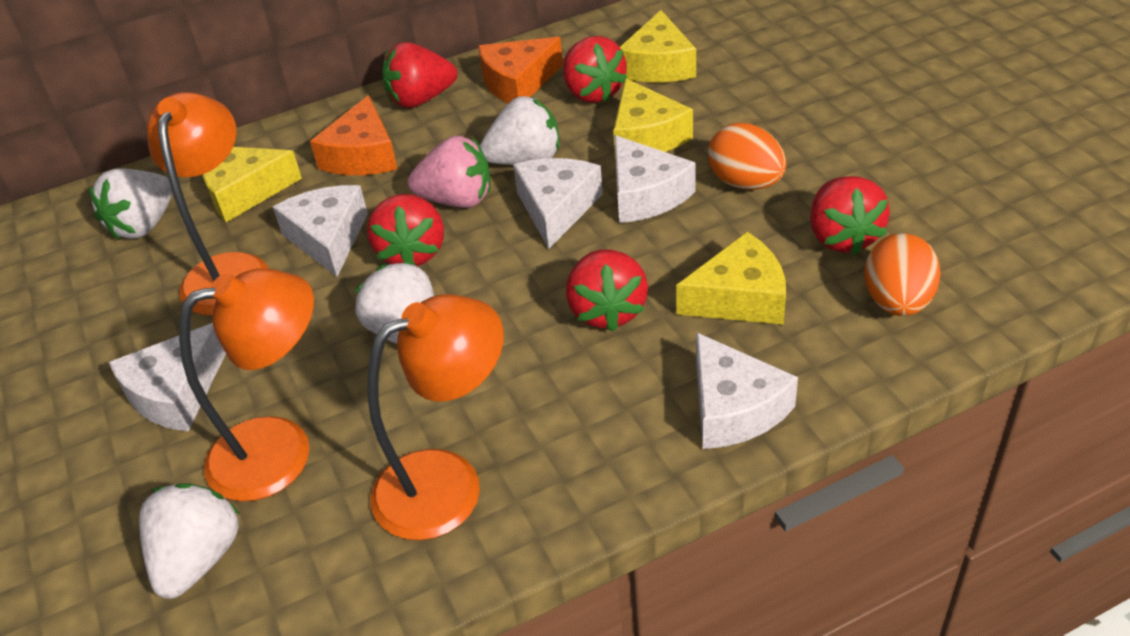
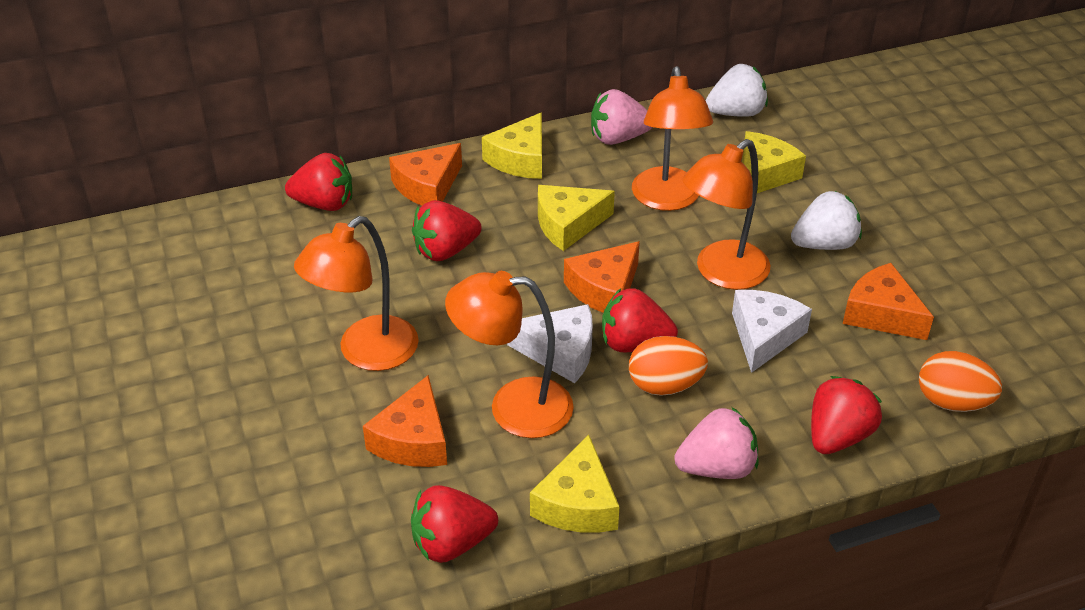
orange cheese: [310,95,398,175] [478,37,563,103] = 2 -> [363,375,447,467] [389,143,462,206] [564,241,640,313] [843,263,934,340] = 4
orange lamp: [147,92,269,316] [179,268,314,501] [368,294,504,540] = 3 -> [294,216,419,371] [445,271,574,438] [632,66,713,211] [682,139,770,290] = 4
pink strawberry: [408,136,490,208] = 1 -> [591,89,652,145] [674,407,758,479] = 2
white cheese: [109,323,226,432] [273,185,368,277] [513,158,603,249] [614,135,696,223] [696,332,798,449] = 5 -> [507,304,593,383] [732,290,812,373] = 2
white strawberry: [89,168,173,239] [139,484,240,599] [355,261,434,344] [480,96,560,165] = 4 -> [706,64,768,117] [791,191,862,250] = 2

